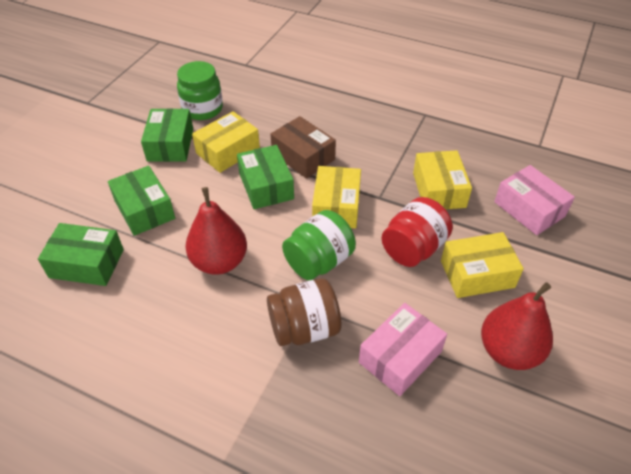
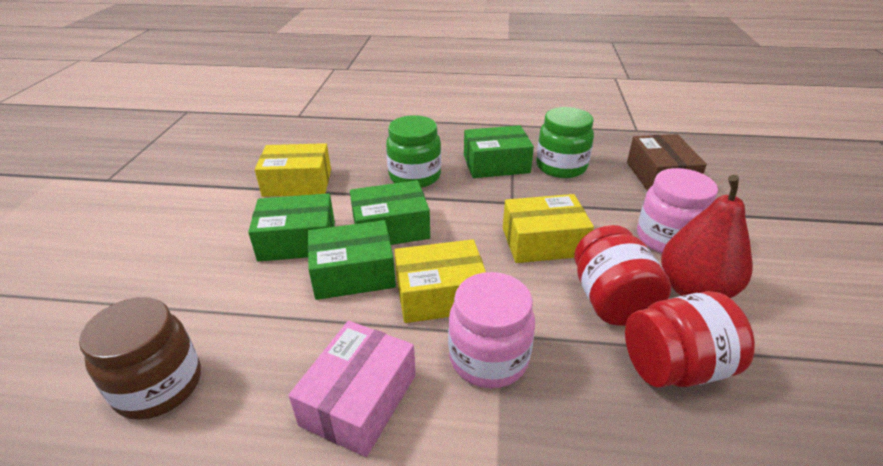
pink box: [359,303,447,396] [494,165,575,235] = 2 -> [289,321,416,457] = 1
pink jar: none = 0 -> [448,272,535,388] [637,168,718,253] = 2
red jar: [381,197,453,267] = 1 -> [574,225,671,326] [625,291,755,388] = 2
red pear: [185,187,247,275] [481,282,553,370] = 2 -> [661,175,753,298] = 1
yellow box: [192,111,260,173] [312,166,361,228] [413,150,472,210] [441,232,524,298] = 4 -> [255,143,331,197] [394,239,486,323] [503,194,594,263] = 3

